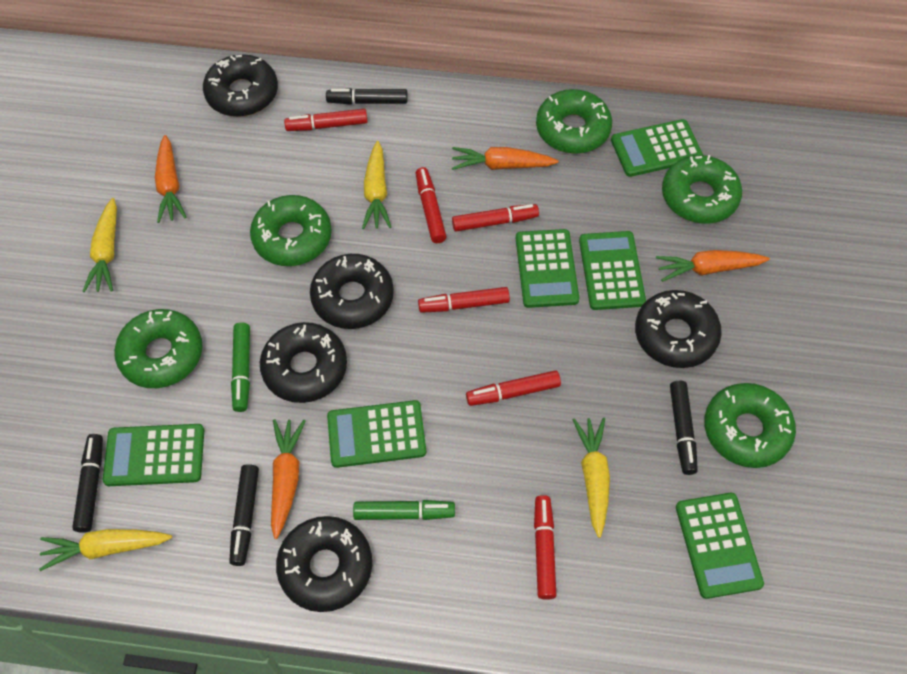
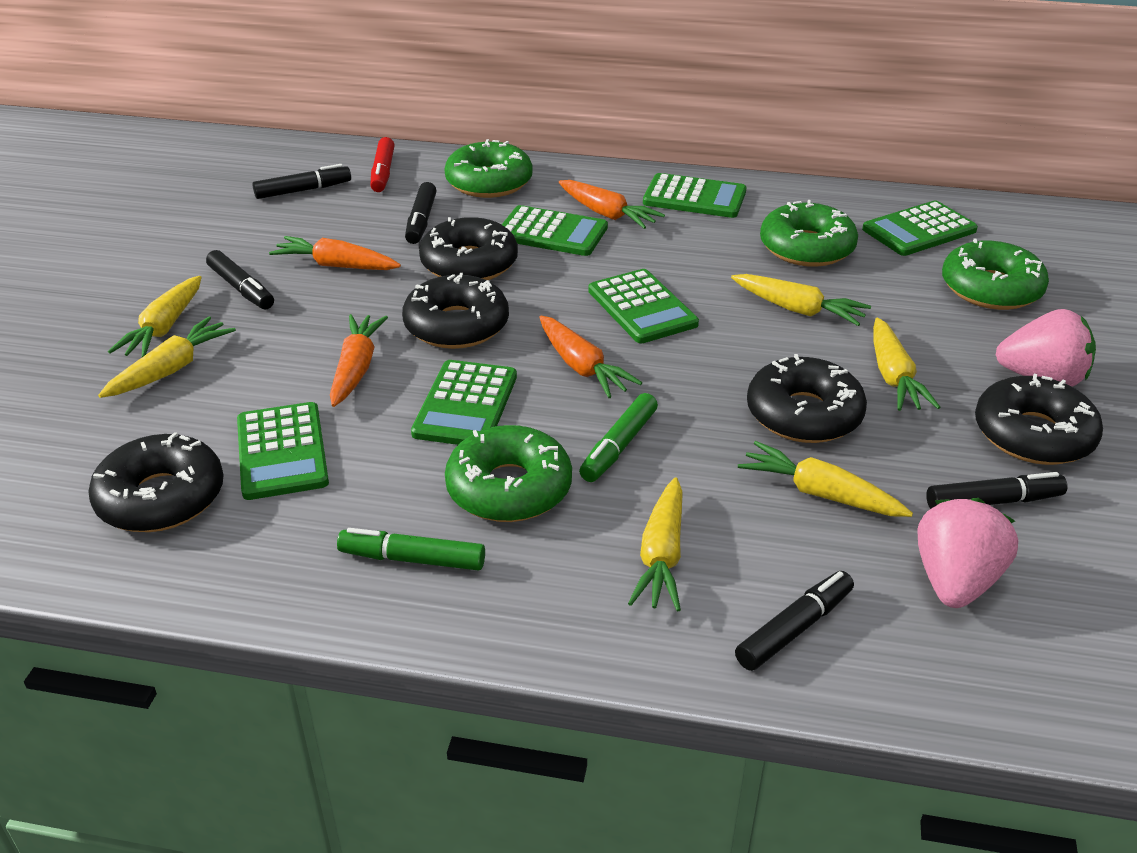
black marker: [72,434,103,533] [229,464,259,566] [326,88,408,105] [670,380,698,475] = 4 -> [206,250,274,310] [252,164,351,199] [405,182,436,244] [735,571,854,671] [926,472,1068,509] = 5
green donut: [114,309,203,388] [250,195,332,266] [536,89,612,154] [662,155,742,224] [704,383,796,468] = 5 -> [444,139,533,198] [445,425,572,522] [760,200,858,267] [942,238,1049,310] = 4
pink strawberry: none = 0 -> [917,498,1018,608] [996,309,1096,387] = 2
red marker: [284,109,368,131] [416,167,447,243] [418,287,510,313] [452,204,539,232] [466,370,561,406] [534,495,557,600] = 6 -> [370,137,395,192] = 1
yellow carrot: [39,529,172,571] [82,198,117,292] [362,141,391,229] [573,418,610,538] = 4 -> [98,317,236,398] [108,276,202,357] [628,477,683,612] [731,274,871,326] [738,441,913,517] [873,318,940,411] = 6

